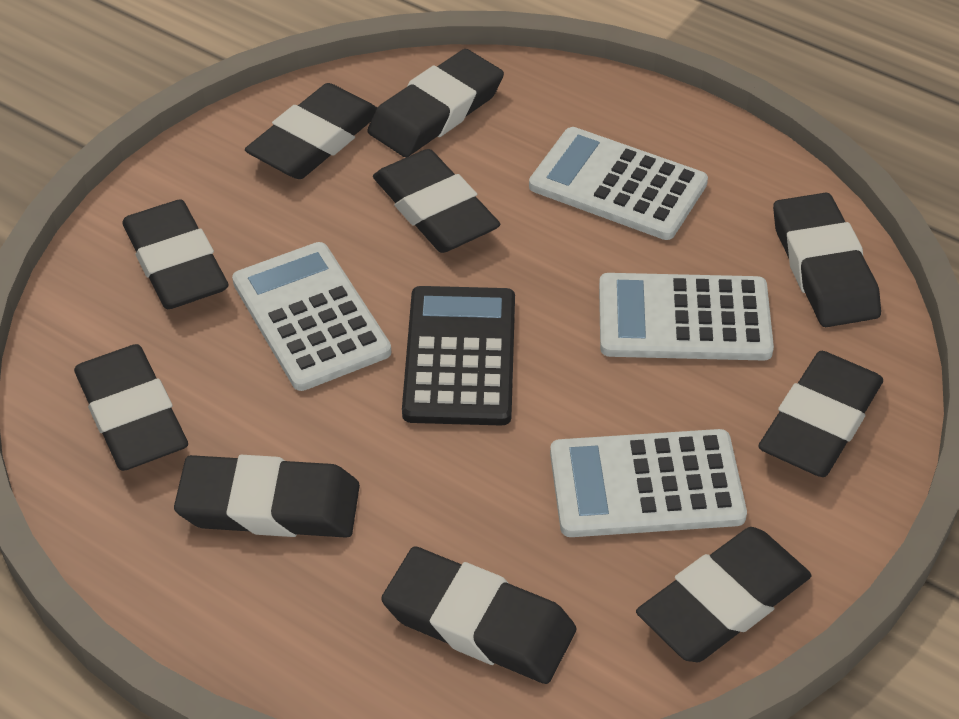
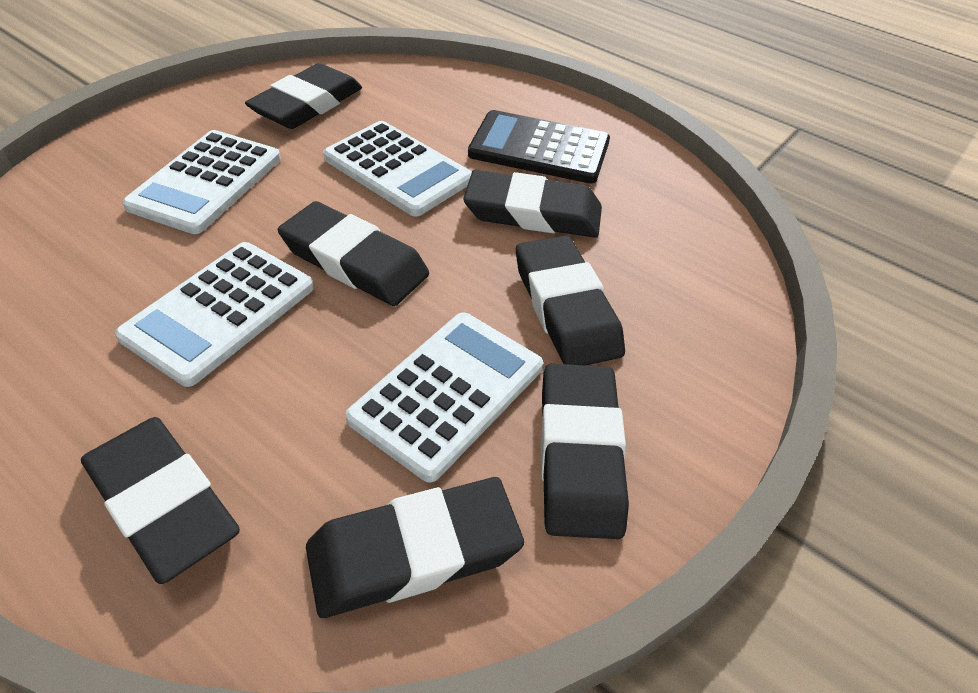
black eraser: [74,344,188,471] [122,199,229,309] [174,455,360,538] [245,83,378,179] [367,49,504,157] [373,149,500,253] [381,547,576,684] [636,527,812,662] [758,351,883,477] [773,193,881,327] = 10 -> [81,417,240,584] [245,63,362,129] [278,201,429,306] [306,477,524,618] [463,170,602,238] [516,236,625,366] [541,364,629,539] = 7

